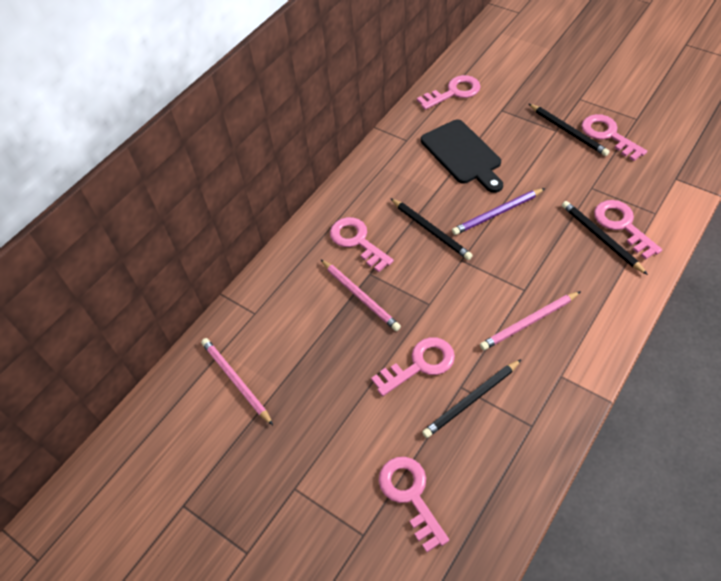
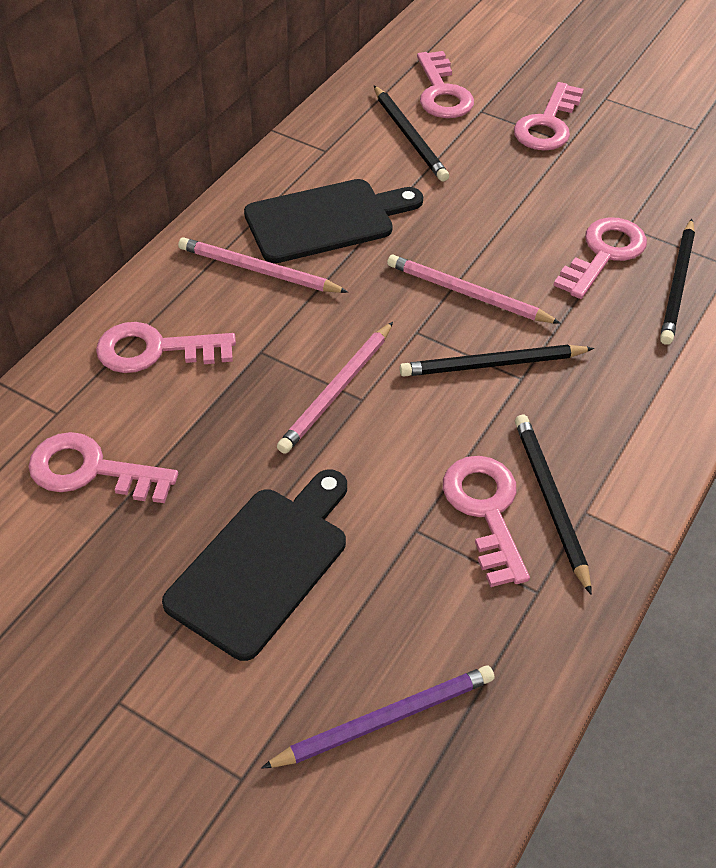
black cutting board: [421,119,503,193] = 1 -> [162,470,347,661] [244,179,423,263] = 2

